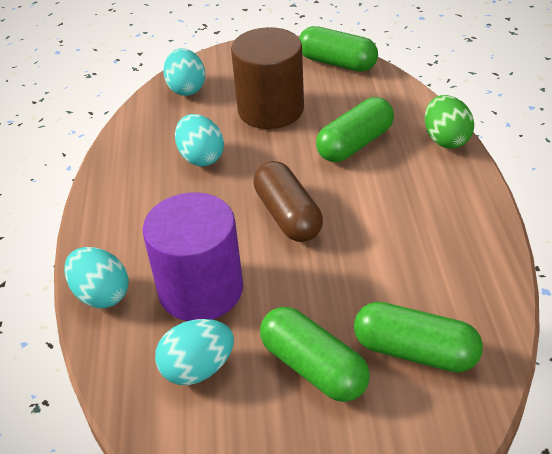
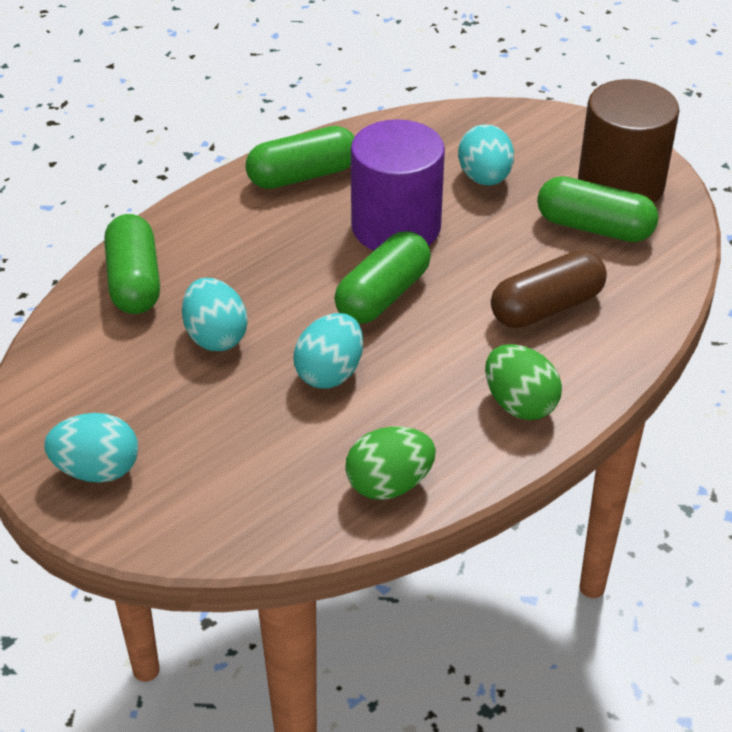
green egg: [425,95,475,149] = 1 -> [345,427,436,500] [485,344,562,420] = 2

